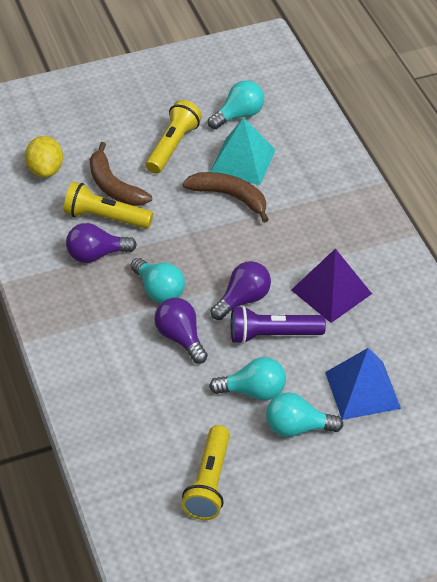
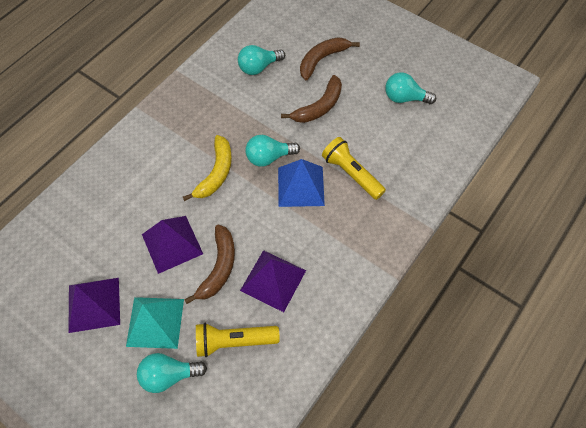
brown banana: [90,142,152,206] [182,172,269,223] = 2 -> [184,224,235,304] [281,75,342,123] [300,37,360,80] = 3
purple flashlight: [231,306,326,344] = 1 -> none = 0
purple light bulb: [66,223,137,263] [154,298,208,364] [210,261,271,320] = 3 -> none = 0
purple pyramid: [291,248,372,323] = 1 -> [68,278,120,333] [142,216,203,274] [240,250,306,312] = 3
yellow banana: none = 0 -> [183,135,232,201] = 1
yellow flashlight: [64,182,153,229] [146,100,202,174] [182,425,230,520] = 3 -> [196,323,280,357] [322,137,386,200] = 2
yellow lemon: [25,136,63,178] = 1 -> none = 0

